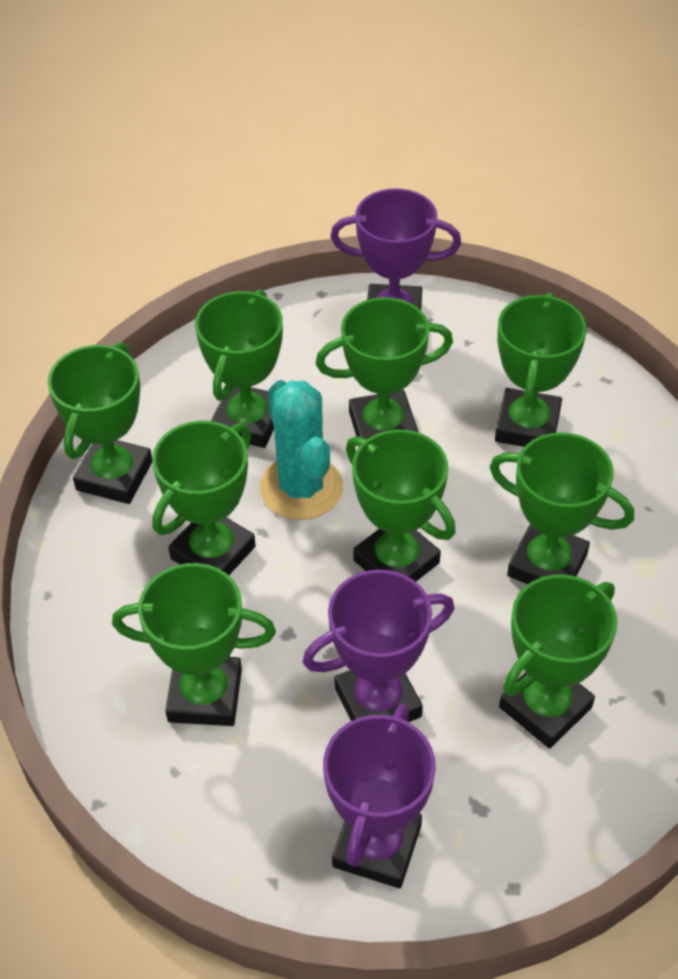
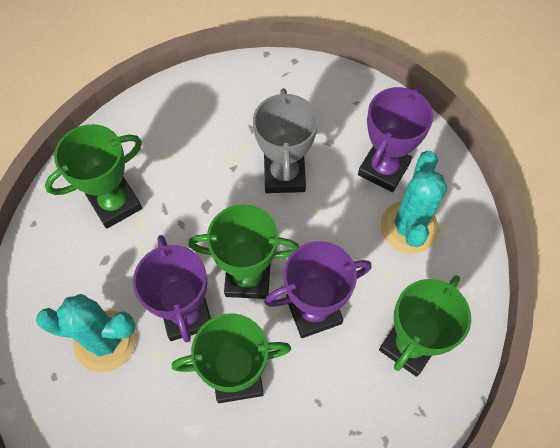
green trophy: [48,343,152,504] [112,563,276,726] [152,421,256,575] [195,290,283,448] [316,297,453,439] [346,430,456,582] [490,432,634,584] [495,293,587,447] [499,575,617,749] = 9 -> [45,124,142,229] [172,313,291,403] [188,204,299,299] [379,275,471,377] = 4
grey trophy: none = 0 -> [253,88,318,193] = 1
turquoise cactus: [260,380,343,520] = 1 -> [36,294,136,372] [381,151,447,254] = 2

